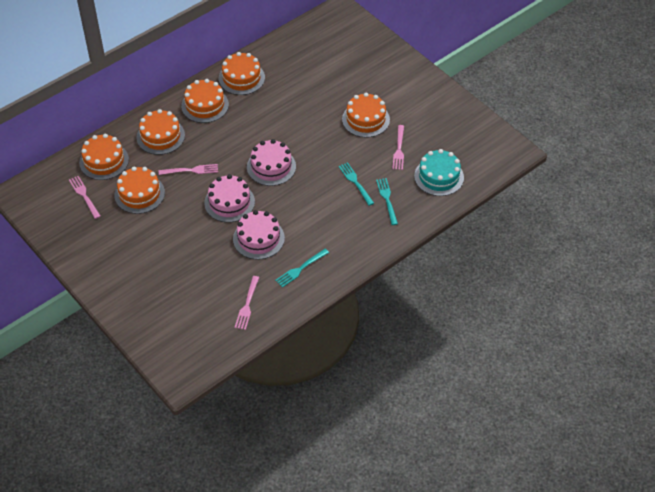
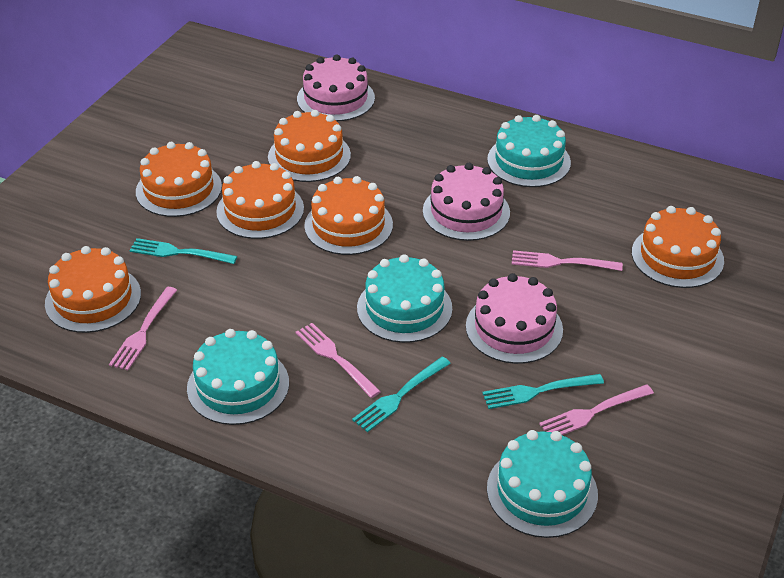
turquoise cake: [414,149,464,196] = 1 -> [187,329,289,425] [357,254,452,343] [487,115,571,187] [487,430,598,538] = 4

